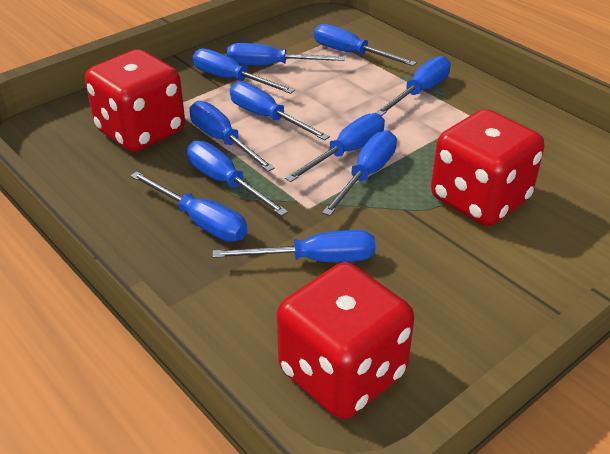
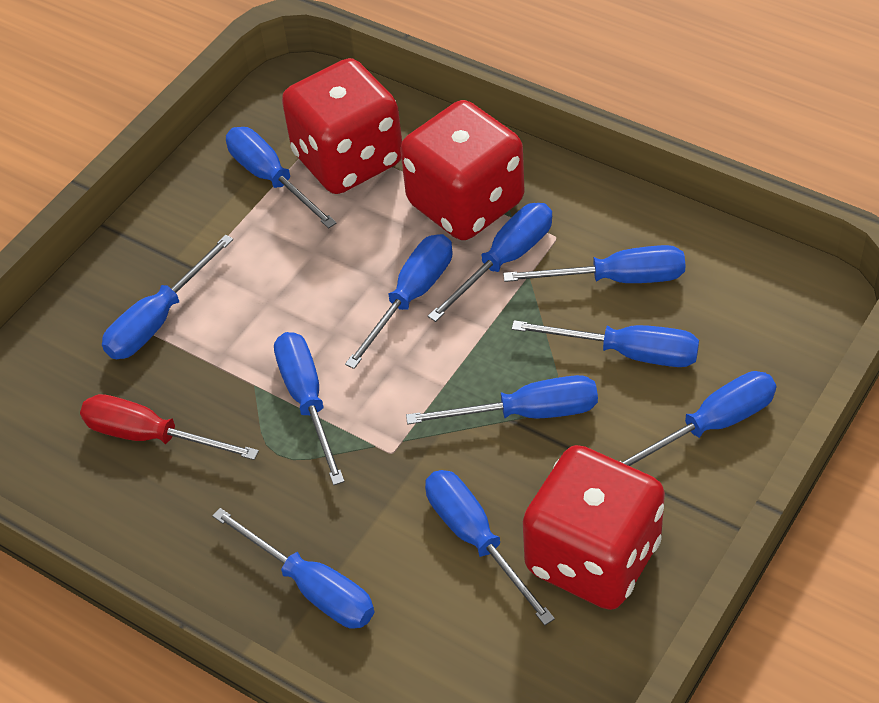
red screwdriver: none = 0 -> [80,394,259,460] = 1

